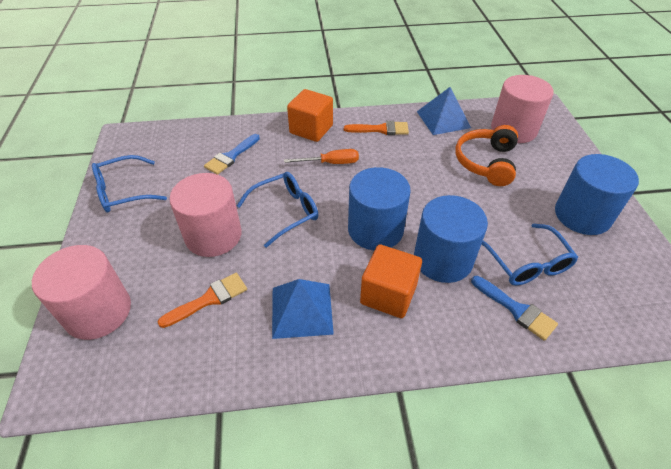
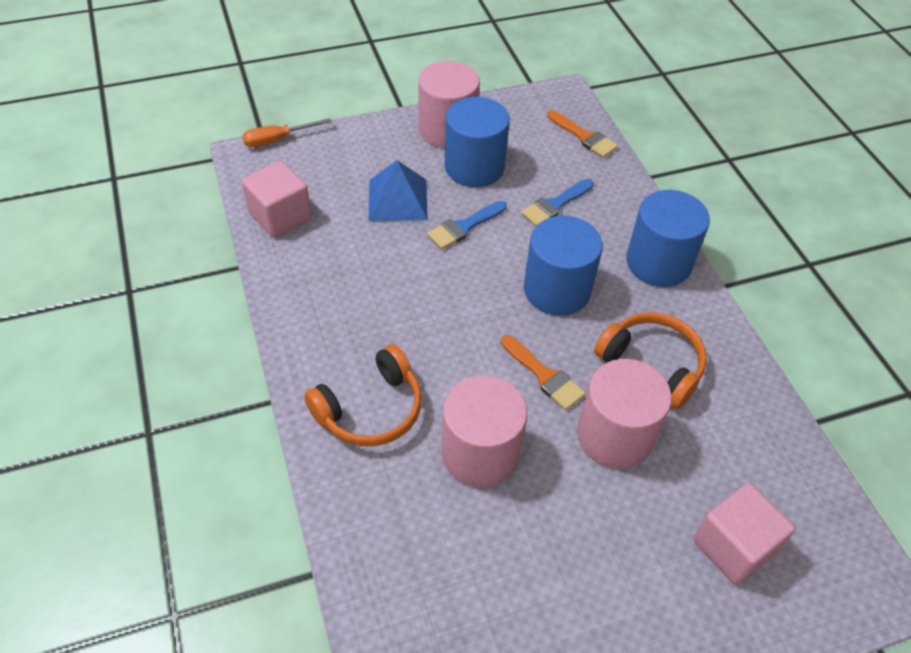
blue glasses: [92,155,167,212] [237,172,318,248] [481,224,578,285] = 3 -> none = 0
blue pyramid: [272,279,334,339] [417,87,471,135] = 2 -> [369,160,428,221] = 1
orange cube: [287,89,333,142] [360,244,422,318] = 2 -> none = 0
orange headphones: [455,125,518,186] = 1 -> [304,344,422,446] [594,312,707,409] = 2
pink cube: none = 0 -> [242,161,311,238] [693,483,795,585] = 2

